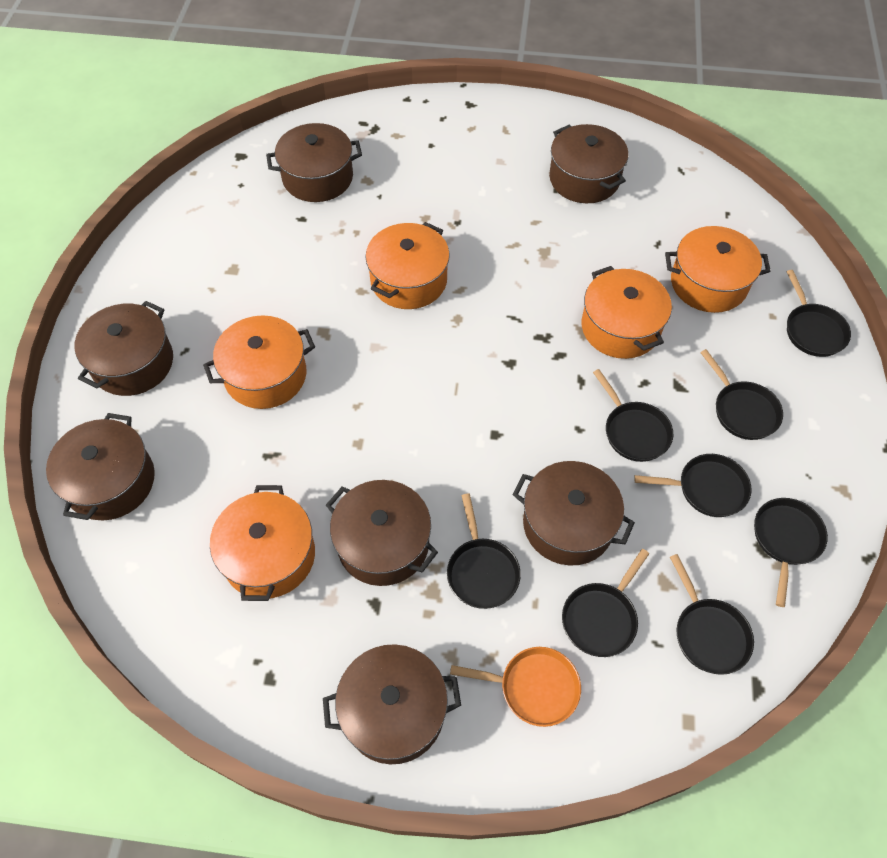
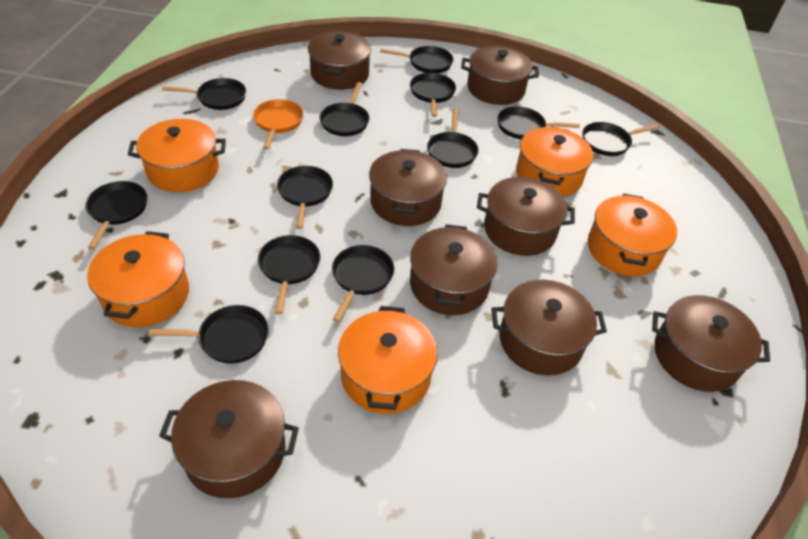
black pan: [447,494,521,609] [562,549,649,657] [593,369,673,462] [634,454,751,517] [670,554,754,675] [700,349,783,440] [754,498,828,607] [786,270,851,357] = 8 -> [85,181,147,249] [149,305,269,364] [162,78,246,110] [258,235,320,314] [277,166,333,229] [319,82,369,136] [332,245,394,322] [380,46,454,73] [410,73,456,117] [427,109,479,168] [497,106,580,139] [582,122,659,156] = 12
brown pot: [46,413,155,520] [75,301,173,396] [266,123,362,202] [323,644,461,764] [326,480,438,586] [512,461,635,565] [549,124,628,203] = 7 -> [159,380,299,498] [308,31,371,90] [369,149,447,226] [410,224,498,315] [461,46,539,105] [477,177,575,256] [491,279,607,376] [652,295,770,392] = 8

